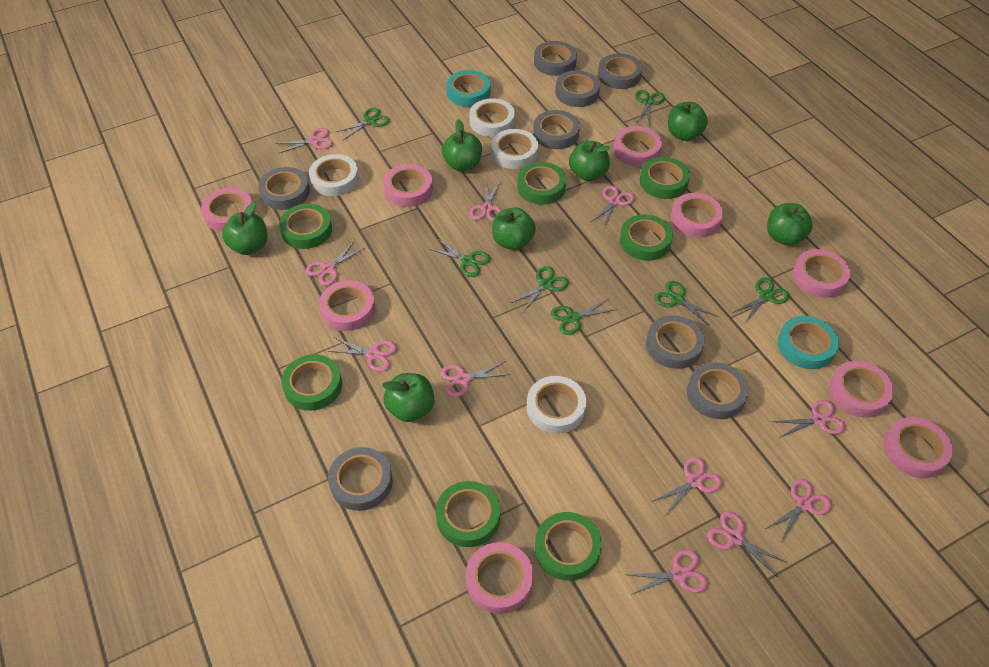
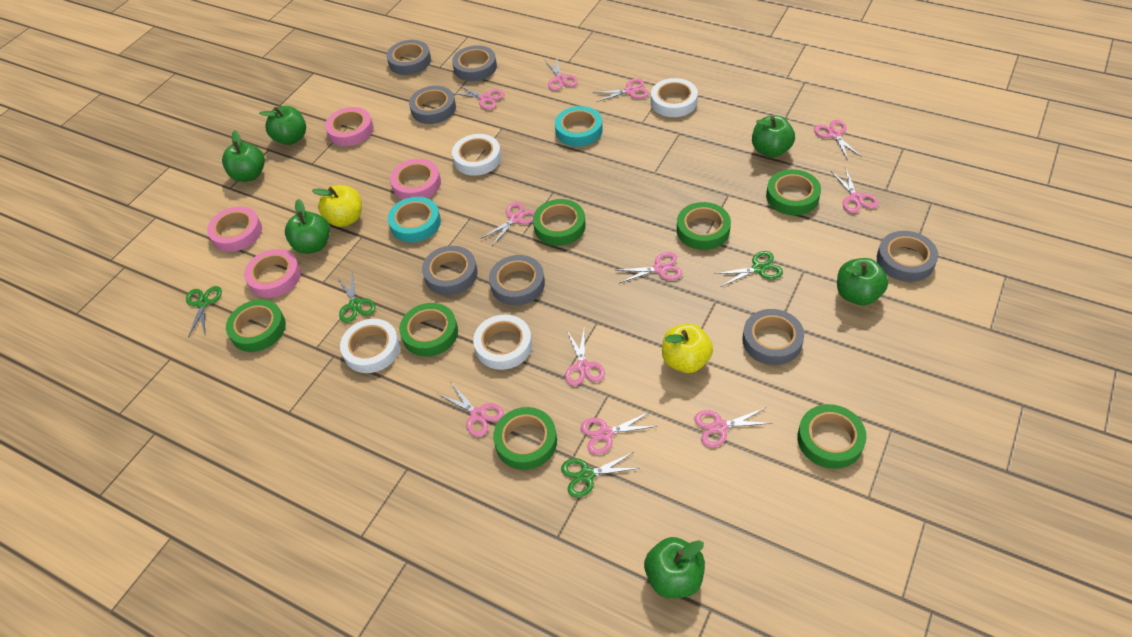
green apple: [222,202,267,255] [382,373,434,422] [442,119,482,171] [492,207,536,250] [569,141,611,181] [668,102,708,141] [767,203,813,246] = 7 -> [222,130,265,182] [259,106,306,145] [285,199,330,254] [644,537,705,598] [752,116,795,157] [837,258,888,306] = 6
green scissors: [336,108,390,140] [429,238,490,277] [511,266,569,313] [551,299,617,335] [635,90,665,123] [654,281,719,326] [732,278,790,323] = 7 -> [186,286,222,338] [337,272,375,323] [561,452,640,497] [714,251,783,287] = 4
grey tape: [258,167,310,210] [328,447,393,511] [533,110,580,149] [534,41,577,76] [555,70,600,107] [598,53,642,89] [646,315,705,369] [687,362,749,419] = 8 -> [387,40,431,75] [409,86,456,124] [422,246,478,295] [452,45,497,81] [489,255,545,306] [742,309,804,365] [877,231,938,282] = 7
pink tape: [201,188,254,232] [319,280,375,331] [383,164,433,207] [466,542,533,614] [614,126,662,166] [671,193,723,237] [793,249,850,298] [829,361,894,417] [883,417,953,478] = 9 -> [207,206,262,252] [244,249,301,298] [325,107,374,146] [390,159,441,200] = 4
yellow apple: none = 0 -> [312,185,362,227] [662,324,713,373] = 2

